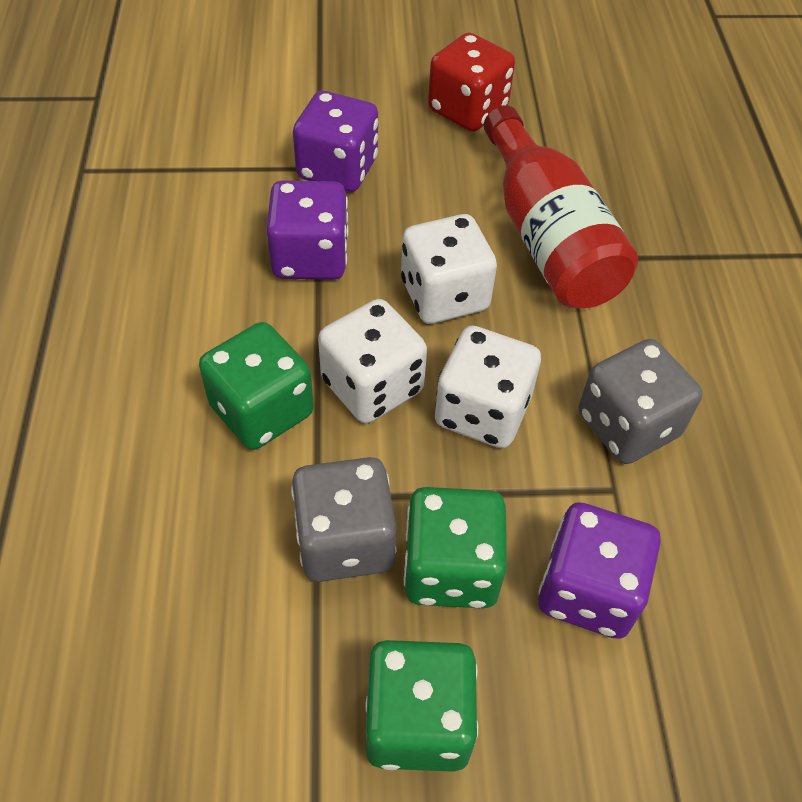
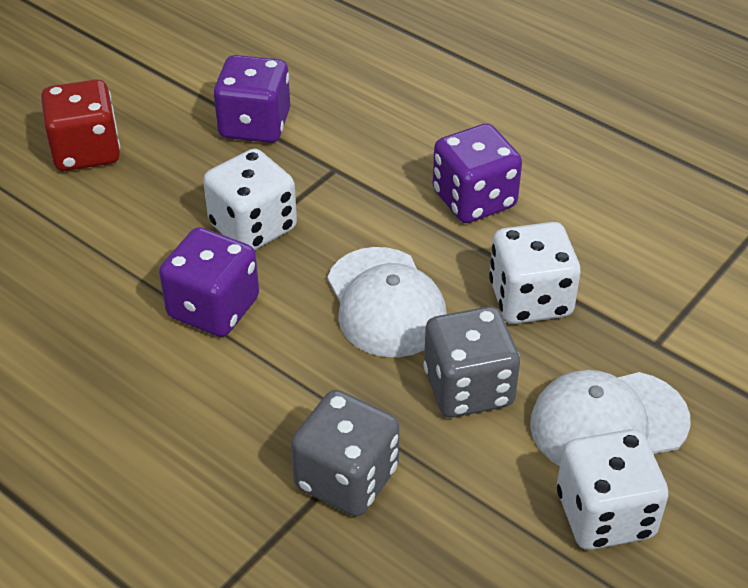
green dice: [199,322,314,450] [365,640,478,772] [404,487,507,608] = 3 -> none = 0
red bottle: [484,105,638,308] = 1 -> none = 0
white cap: none = 0 -> [327,247,447,357] [530,370,691,466] = 2

